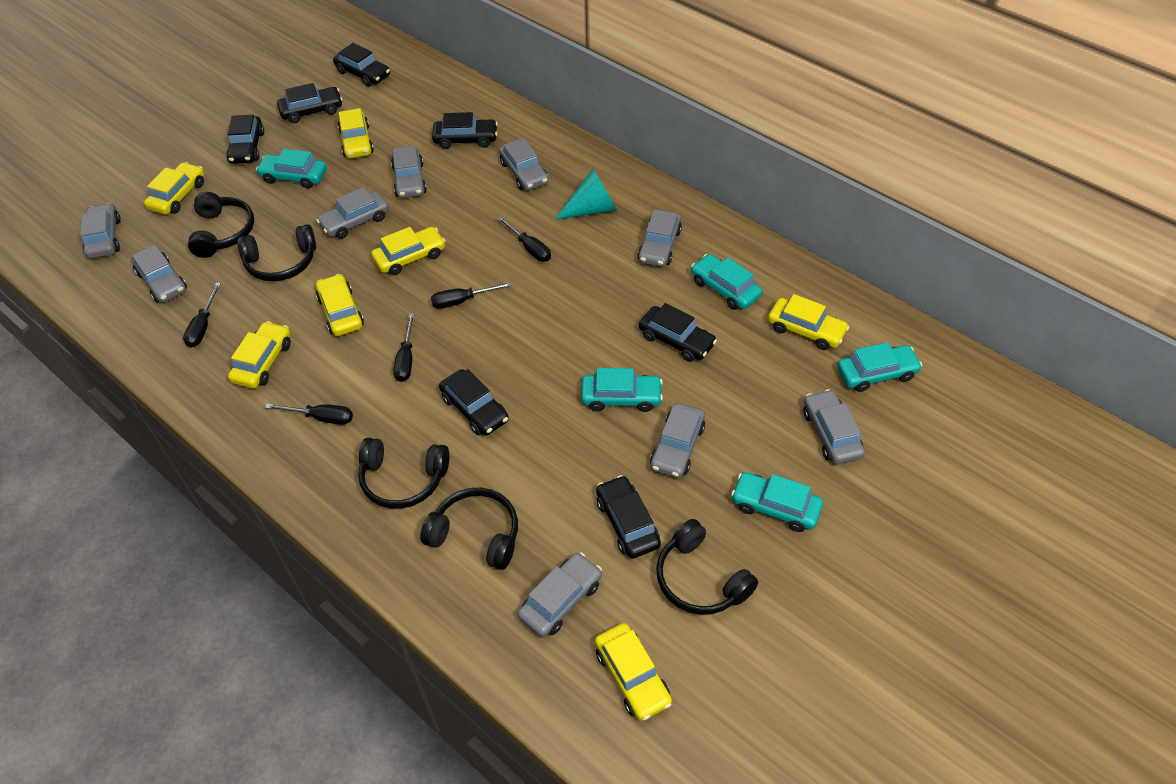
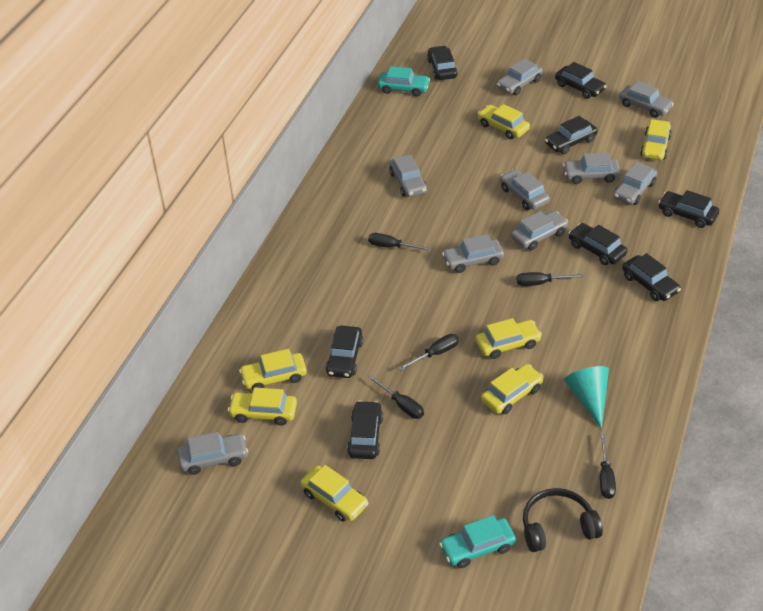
black car: [226,115,264,164] [277,83,342,123] [333,43,390,87] [432,112,498,149] [439,369,509,436] [596,475,661,559] [639,303,717,362] = 7 -> [326,326,363,378] [347,401,383,459] [427,46,458,80] [545,116,598,154] [555,62,606,99] [569,223,627,265] [622,253,681,301] [658,190,719,228] = 8
black headphones: [188,192,254,258] [237,224,316,282] [358,438,449,509] [420,488,518,570] [656,519,758,615] = 5 -> [523,488,603,552] = 1
turquoise car: [256,149,327,189] [581,368,663,412] [691,254,762,310] [731,472,823,532] [838,342,922,392] = 5 -> [378,66,430,97] [439,515,516,568] = 2

